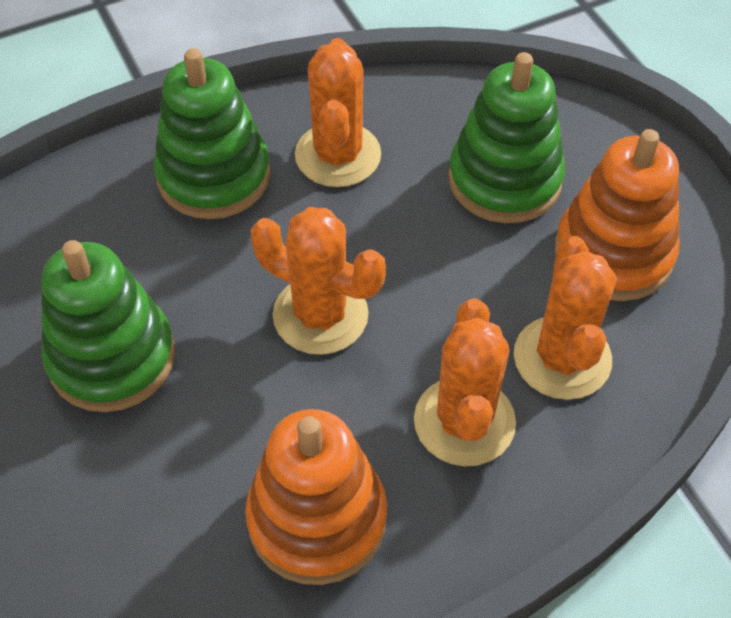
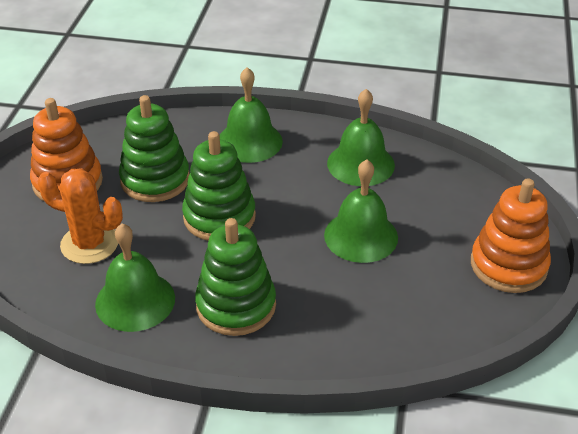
green bell: none = 0 -> [95,223,175,332] [219,67,283,163] [324,159,398,263] [327,89,395,186] = 4
orange cactus: [251,207,386,355] [295,38,381,187] [414,298,516,466] [514,236,616,400] = 4 -> [37,168,123,264] = 1

